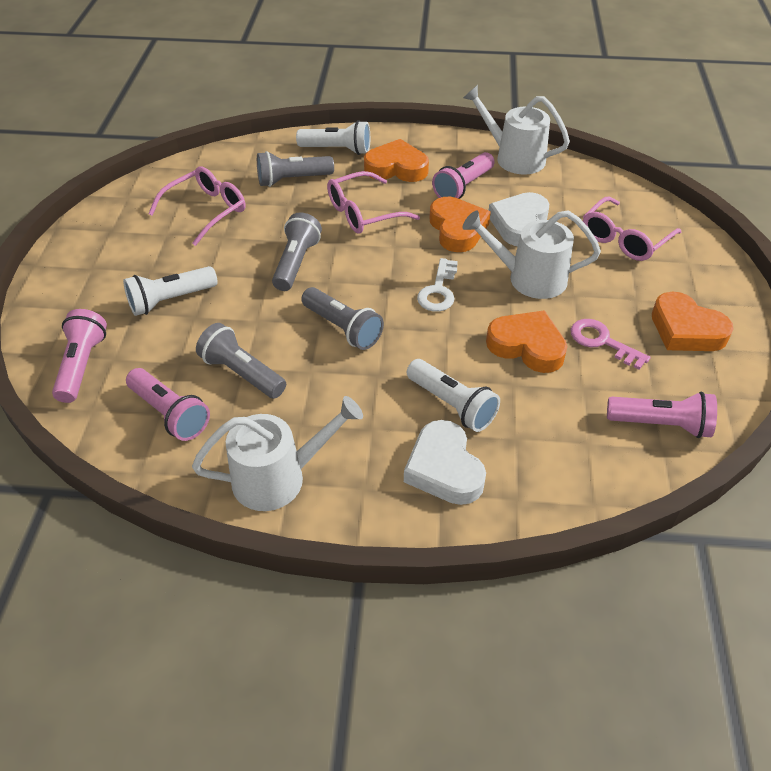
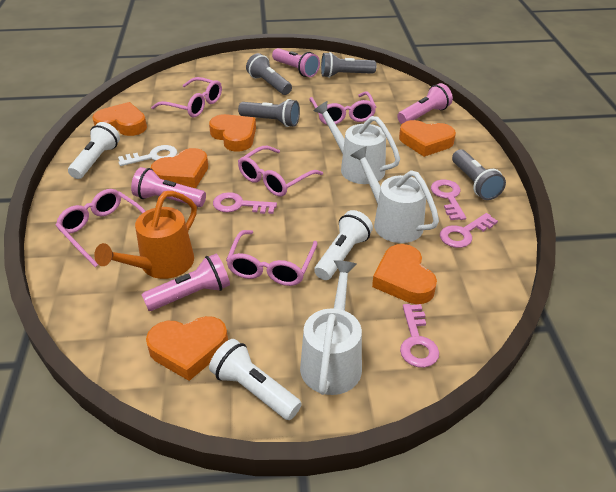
orange heart: [364,139,429,182] [429,197,491,252] [486,310,568,373] [652,292,734,351] = 4 -> [92,102,147,136] [146,316,228,381] [151,148,208,188] [209,114,256,152] [372,244,437,304] [399,120,456,157] = 6
orange watering can: none = 0 -> [94,191,197,279] = 1
pink glasses: [148,166,245,246] [327,171,420,234] [583,196,681,261] = 3 -> [56,189,145,267] [151,77,222,117] [226,230,317,286] [238,146,323,197] [309,91,376,125] = 5
pink key: [571,319,650,370] = 1 -> [213,192,277,214] [400,304,439,368] [431,180,466,220] [440,213,498,248] = 4
white heart: [404,420,486,505] [489,192,549,246] = 2 -> none = 0

